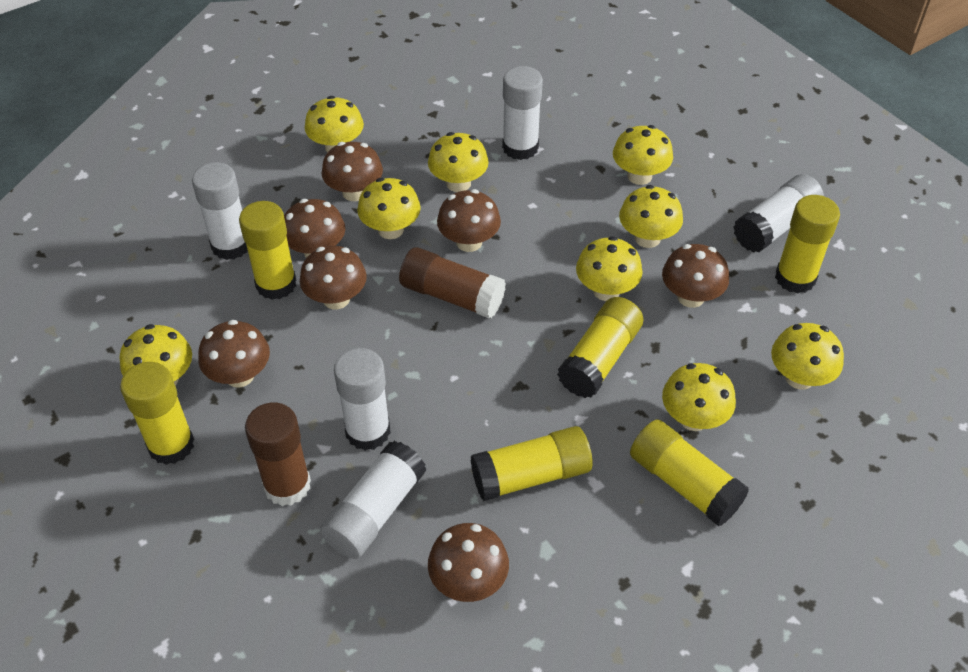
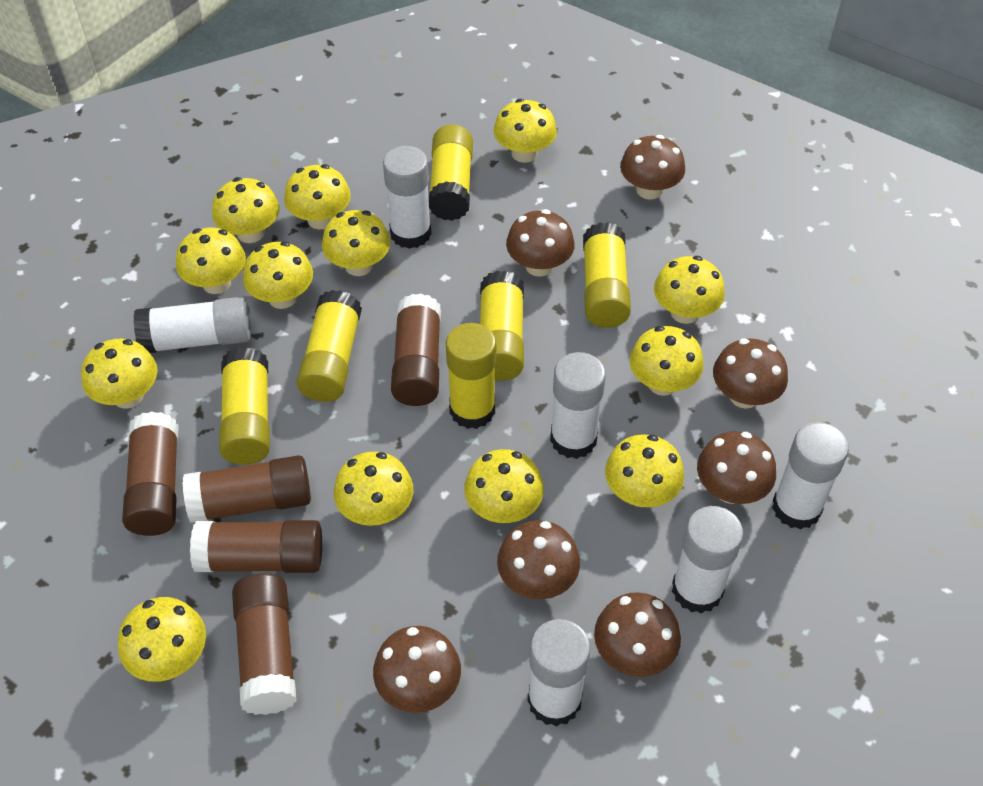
brown glue stick: [245,402,311,506] [399,247,506,318] = 2 -> [122,411,179,536] [182,455,311,523] [190,520,322,573] [232,574,297,715] [391,294,441,406] = 5
white glue stick: [192,162,247,260] [320,441,427,559] [334,348,391,451] [502,66,543,160] [733,174,824,253] = 5 -> [134,297,251,353] [383,146,431,249] [527,619,591,727] [550,352,606,459] [672,506,743,614] [772,422,849,530] = 6
yellow mushroom: [120,324,192,385] [305,96,364,153] [357,178,421,239] [428,132,489,192] [576,236,643,301] [613,125,673,185] [619,185,683,248] [662,363,736,431] [771,323,844,390] = 9 -> [81,339,157,408] [118,597,206,682] [176,227,246,294] [212,177,279,243] [243,241,313,309] [284,164,351,230] [322,210,390,276] [334,451,413,526] [464,449,544,523] [494,99,557,163] [605,434,684,507] [630,326,704,396] [654,256,725,324] = 13

